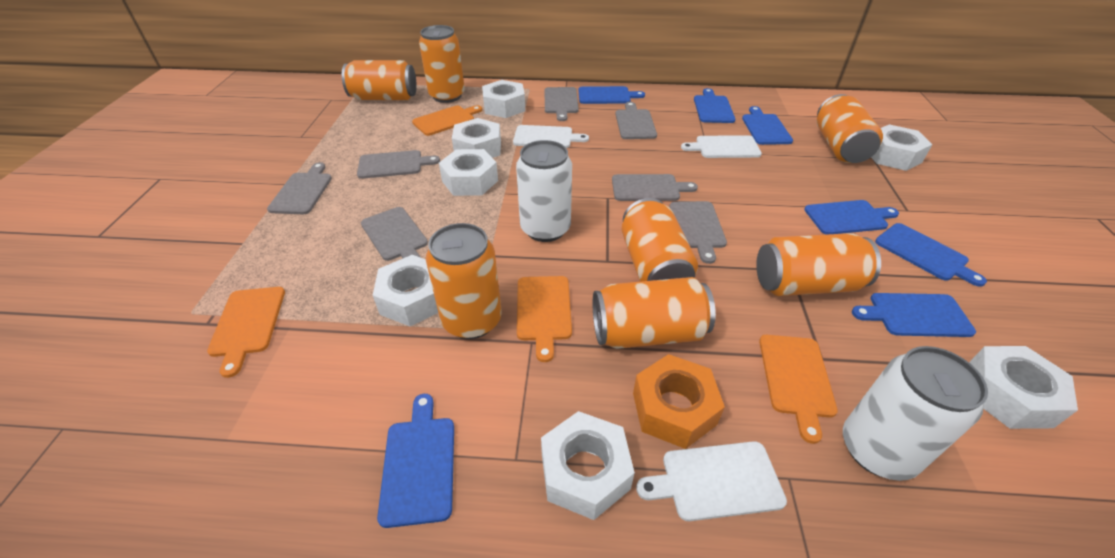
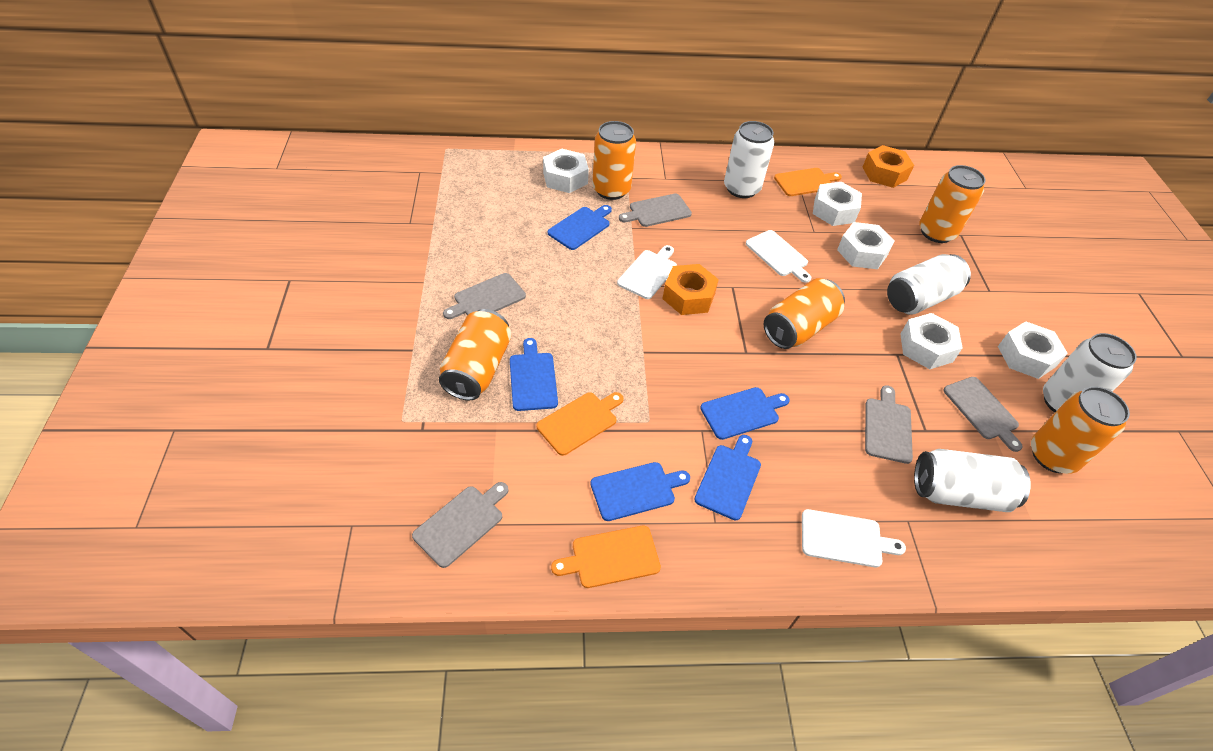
blue cutting board: [377,394,454,528] [578,86,645,104] [694,88,735,123] [742,106,793,145] [804,200,899,235] [852,293,976,337] [875,223,987,287] = 7 -> [510,338,558,411] [548,205,612,250] [590,462,690,521] [694,435,761,521] [700,387,790,440] = 5
grey cutting board: [267,162,332,214] [357,150,440,179] [361,207,428,261] [545,87,579,121] [612,174,698,201] [615,102,657,139] [669,201,727,264] = 7 -> [412,482,509,568] [443,273,526,319] [619,194,692,227] [865,385,913,464] [943,377,1023,452] = 5
orange can: [342,60,417,100] [419,25,465,103] [426,223,501,339] [593,277,716,349] [622,198,698,282] [756,233,881,296] [817,94,883,163] = 7 -> [439,309,511,400] [592,121,636,200] [764,278,845,349] [919,165,986,243] [1031,386,1130,474] = 5
orange cutting board: [207,287,285,378] [412,105,482,136] [517,276,572,362] [759,335,838,444] = 4 -> [537,392,624,456] [551,526,661,588] [774,168,842,196] = 3
orange nut: [633,354,725,449] = 1 -> [662,264,719,315] [862,145,914,188] = 2
white can: [516,140,572,242] [843,346,988,481] = 2 -> [724,121,774,198] [887,254,971,315] [914,449,1031,512] [1043,333,1137,412] = 4
white nut: [373,255,438,326] [439,149,498,196] [452,118,501,158] [482,80,525,118] [541,411,635,520] [871,124,933,171] [969,346,1078,429] = 7 -> [543,149,589,193] [813,182,862,226] [837,222,895,269] [900,313,963,369] [998,321,1068,379] = 5

